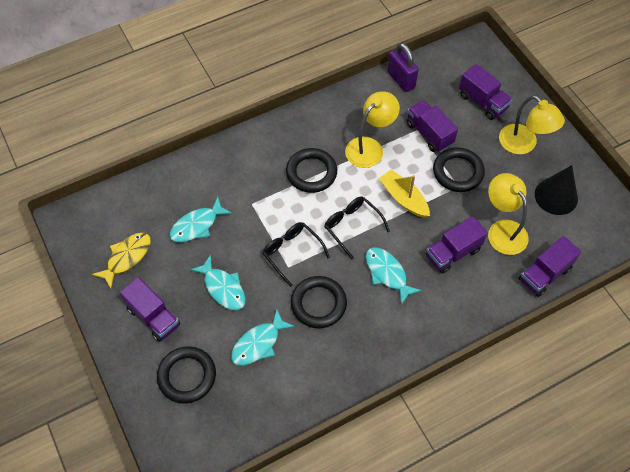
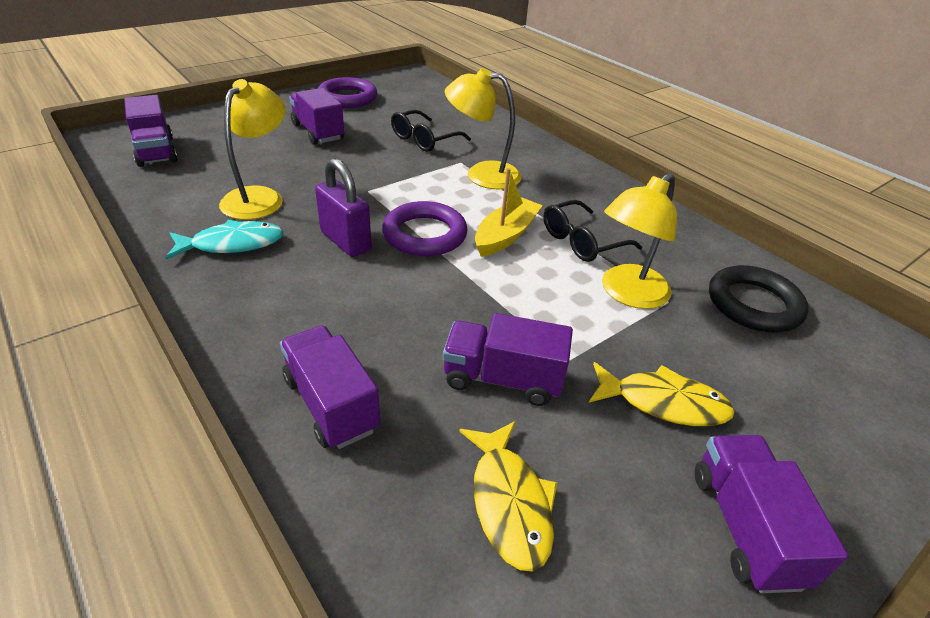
black cone: [535,165,578,215] = 1 -> none = 0
black ring: [157,346,216,403] [286,148,337,193] [291,276,347,328] [433,147,485,192] = 4 -> [709,265,809,332] = 1
purple ring: none = 0 -> [318,77,377,108] [382,201,468,256] = 2
turquoise fish: [169,197,232,242] [190,255,246,310] [231,309,295,366] [366,247,422,305] = 4 -> [165,220,284,260] = 1
yellow fish: [92,233,151,288] = 1 -> [459,421,558,571] [589,362,735,426] = 2

